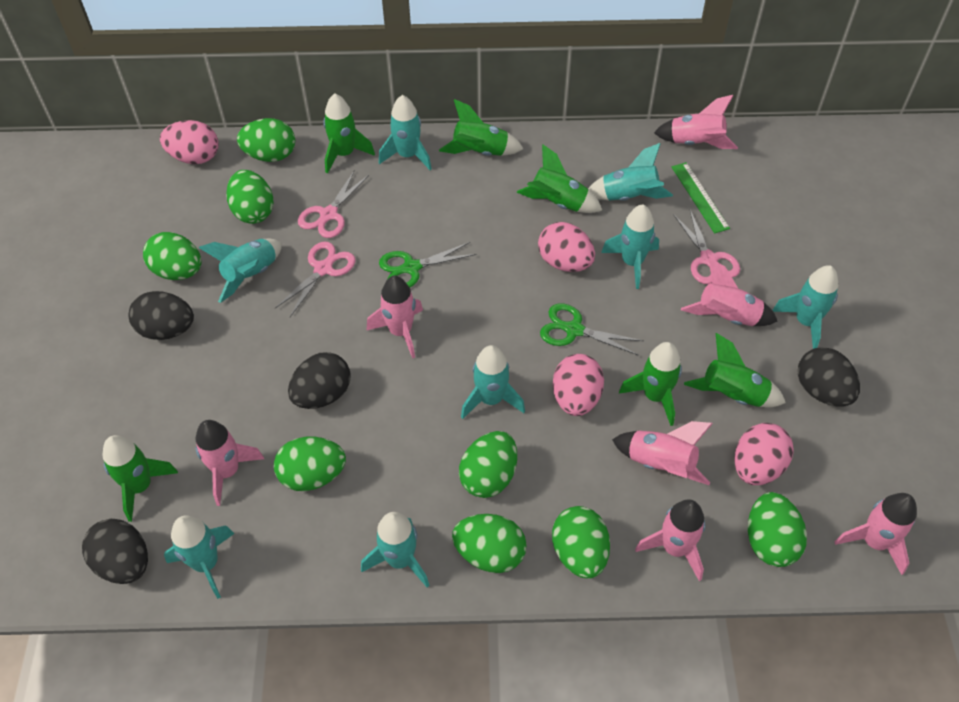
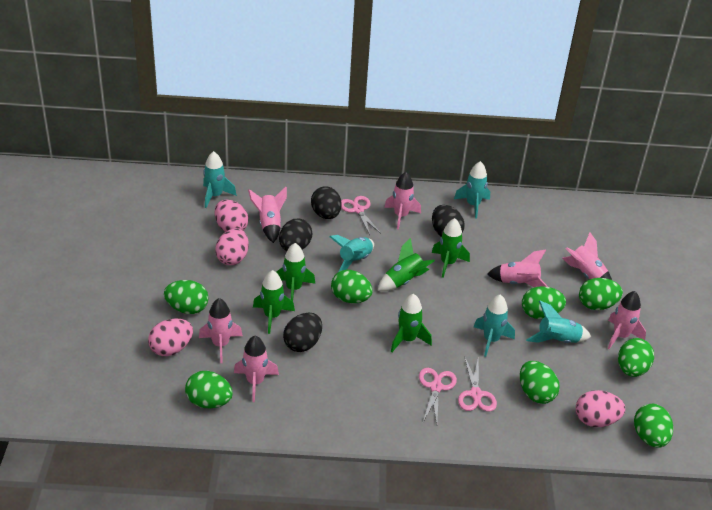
green rocket: [103,435,178,522] [323,93,375,174] [439,99,523,156] [517,144,603,213] [619,342,682,426] [684,333,786,407] = 6 -> [253,270,295,334] [276,243,315,301] [378,238,435,291] [391,294,432,352] [432,218,470,278] = 5
green ruler: [671,162,730,234] = 1 -> none = 0
green scissors: [379,242,477,288] [540,303,643,356] = 2 -> none = 0
turquoise rocket: [164,516,234,599] [199,239,282,303] [361,512,429,587] [379,95,432,170] [461,345,525,419] [588,143,673,201] [601,204,659,289] [772,265,838,349] = 8 -> [203,151,237,208] [330,235,374,272] [454,161,490,218] [474,294,515,357] [526,301,591,343] = 5

